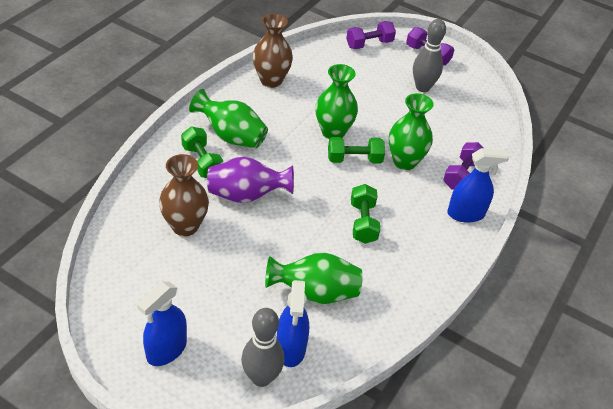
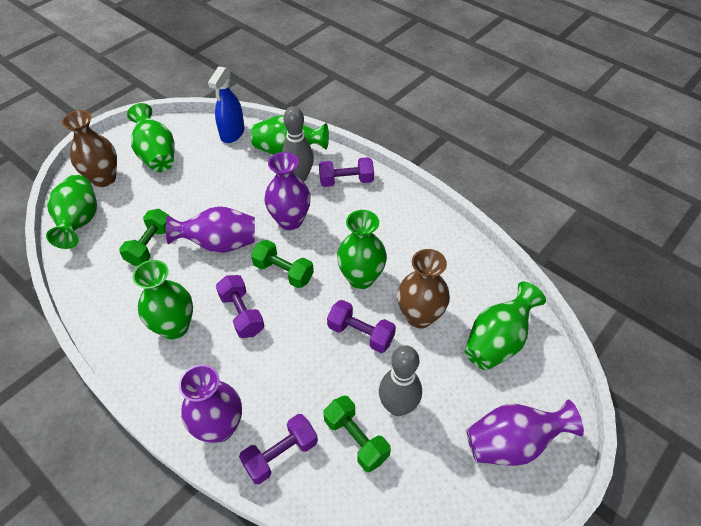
blue spray bottle: [137,282,187,366] [277,280,309,367] [447,148,509,223] = 3 -> [208,66,245,143] = 1
green vase: [189,89,268,148] [265,252,363,304] [315,64,358,139] [389,93,434,170] = 4 -> [46,175,97,249] [127,103,174,172] [132,260,193,339] [251,115,329,155] [337,210,387,289] [464,282,546,370] = 6
purple dumbbell: [346,21,396,49] [406,27,454,65] [443,142,483,190] = 3 -> [216,275,264,338] [239,414,318,484] [319,157,374,187] [327,300,396,353] = 4
purple vase: [207,157,294,203] = 1 -> [166,206,255,253] [179,364,242,443] [264,152,311,230] [466,400,584,466] = 4

